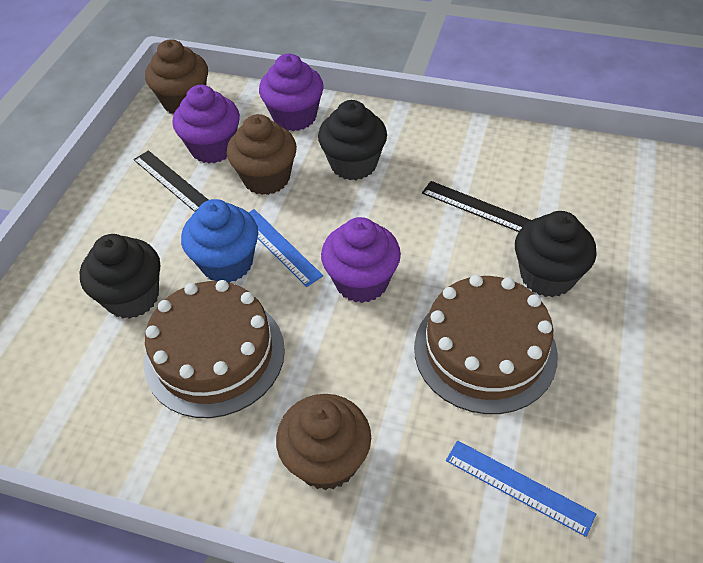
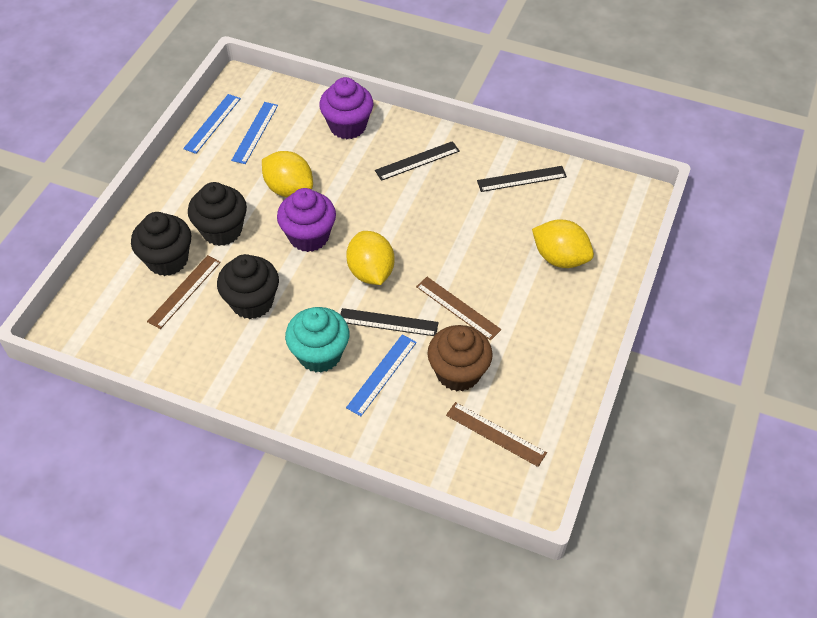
black ruler: [133,150,208,212] [422,181,531,232] = 2 -> [340,308,439,336] [375,141,460,181] [477,166,567,192] = 3
blue cupcake: [181,199,258,283] = 1 -> none = 0
blue ruler: [248,209,323,287] [446,440,596,537] = 2 -> [183,94,241,154] [231,102,278,164] [346,334,417,416] = 3
brown cake: [144,280,285,418] [414,275,558,414] = 2 -> none = 0
brown cupcake: [145,39,208,114] [227,114,297,195] [276,394,371,490] = 3 -> [427,325,493,391] = 1
brown ruler: none = 0 -> [147,255,221,329] [416,277,501,340] [446,402,547,467] = 3
purple cupcake: [173,85,240,163] [259,54,324,131] [321,217,401,303] = 3 -> [277,188,336,252] [319,77,373,139] = 2
turquoise cupcake: none = 0 -> [285,307,349,373] = 1
yellow lemon: none = 0 -> [262,151,313,197] [346,231,395,285] [532,219,594,268] = 3

